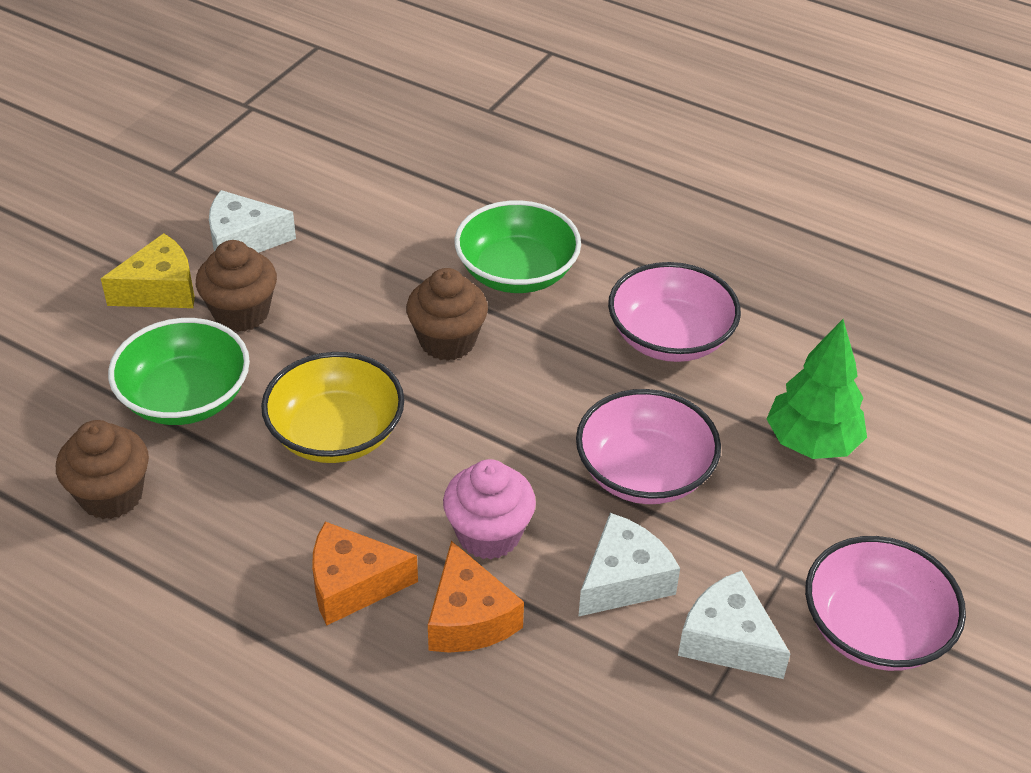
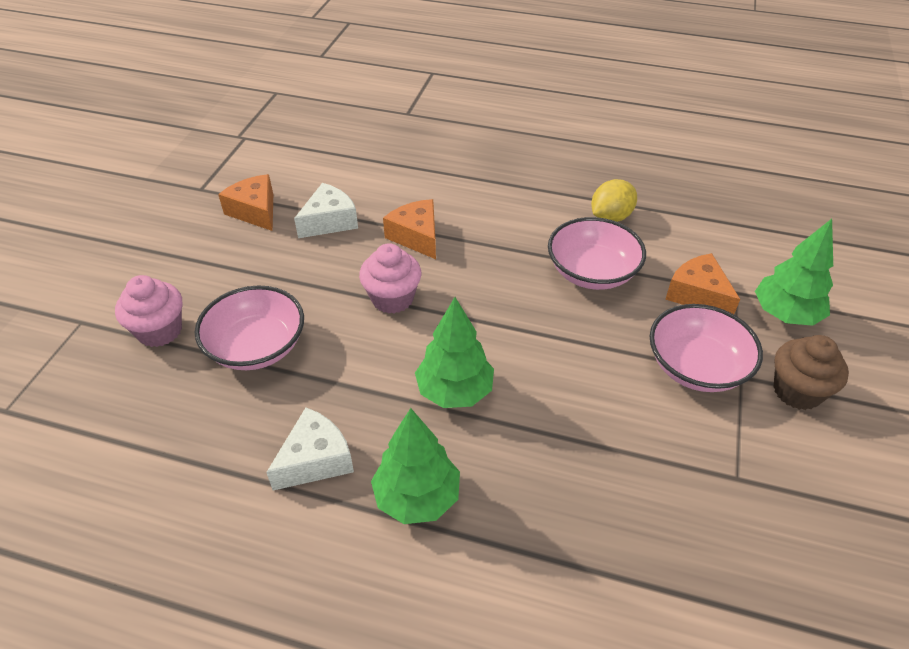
brown cupcake: [56,420,149,519] [196,240,277,332] [406,268,488,361] = 3 -> [774,335,849,410] = 1
green bowl: [108,318,250,425] [454,200,581,293] = 2 -> none = 0
green tree: [767,319,867,459] = 1 -> [371,408,460,524] [415,297,494,408] [755,219,833,326] = 3
orange cheese: [312,522,418,625] [428,541,524,653] = 2 -> [218,174,273,231] [383,199,436,259] [665,253,740,314] = 3
pink cupcake: [443,459,536,559] = 1 -> [115,275,182,347] [359,243,421,314] = 2
white cheese: [209,190,296,253] [578,513,680,617] [678,570,791,679] = 3 -> [266,408,354,491] [294,183,358,238] = 2
yellow bowl: [261,352,404,463] = 1 -> none = 0
yellow cheese: [101,233,195,308] = 1 -> none = 0
yellow lemon: none = 0 -> [591,179,637,222] = 1

